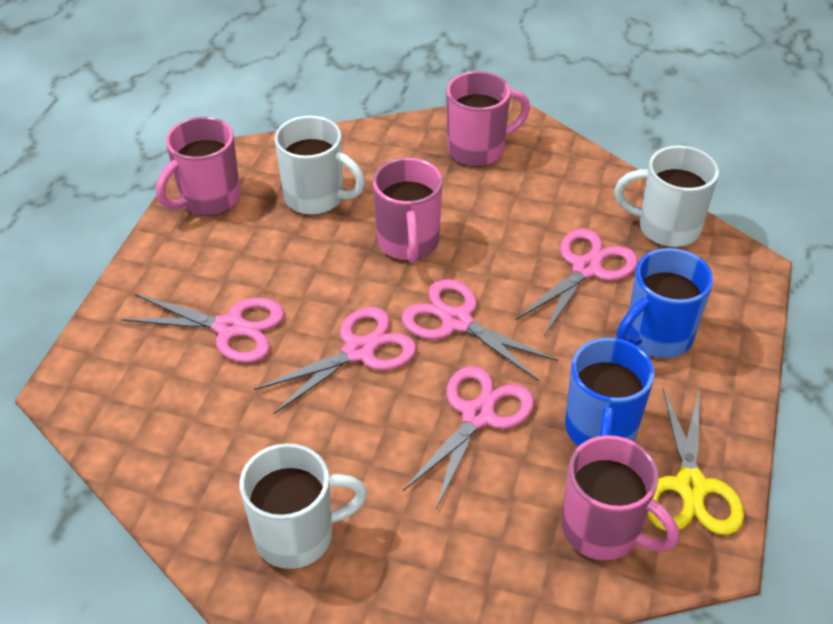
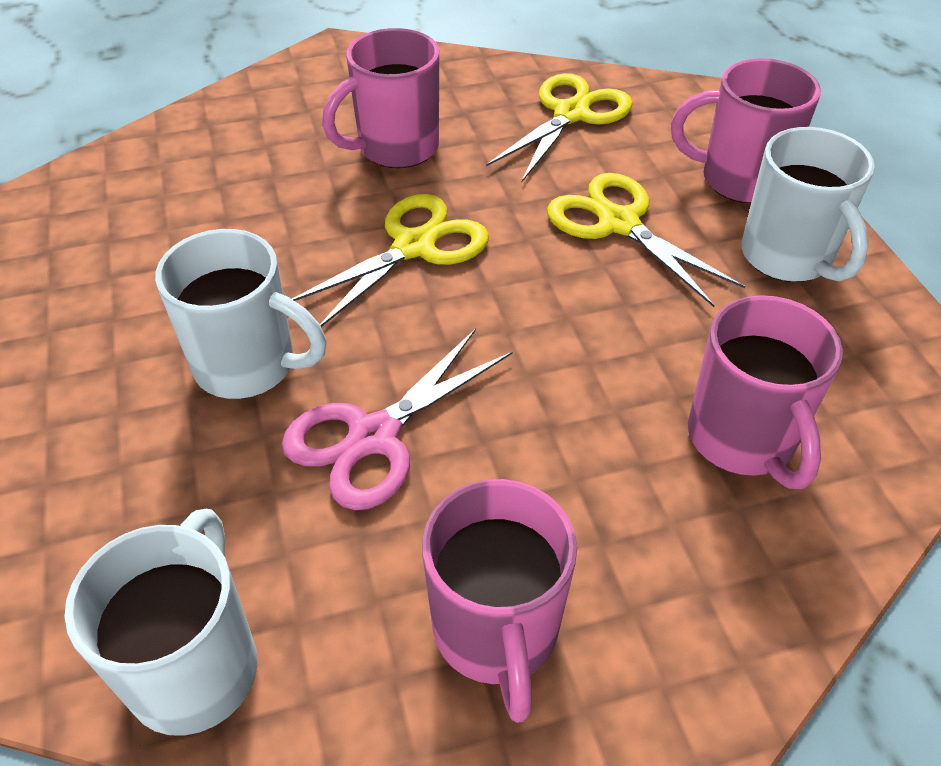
blue mug: [565,338,655,446] [617,248,713,358] = 2 -> none = 0
pink scissors: [122,294,284,363] [254,307,417,414] [401,279,558,381] [403,366,534,509] [516,228,638,336] = 5 -> [282,329,513,510] = 1
yellow scissors: [648,388,744,535] = 1 -> [292,194,489,327] [486,73,633,183] [547,173,745,307] = 3

